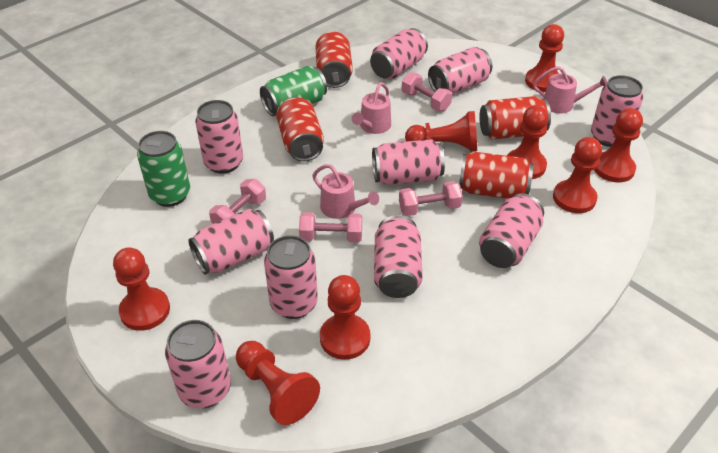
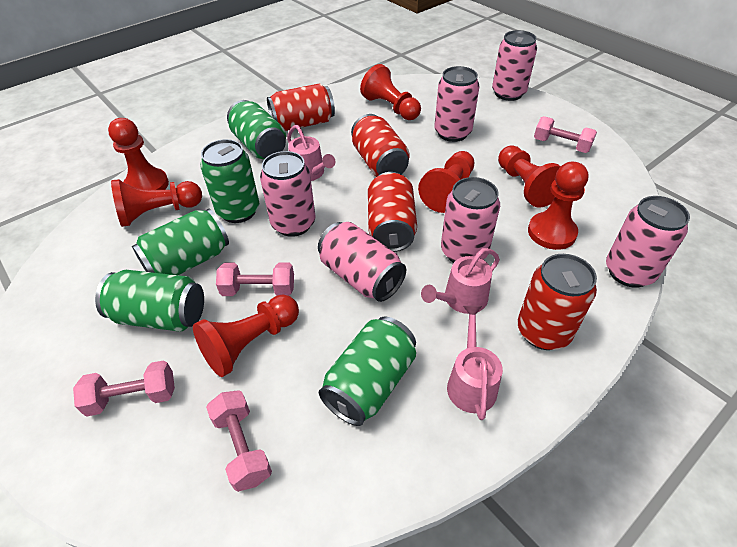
green can: [137,131,190,207] [260,66,327,116] = 2 -> [95,270,204,332] [132,209,229,275] [200,139,259,223] [227,100,286,159] [319,317,416,426] = 5
pink can: [165,320,231,408] [189,209,274,275] [195,100,243,174] [264,235,318,319] [370,28,428,79] [372,139,445,185] [374,215,422,298] [428,47,492,94] [479,193,544,268] [591,75,643,147] = 10 -> [260,151,315,237] [318,222,406,302] [434,66,480,142] [441,177,500,263] [492,30,537,101] [606,196,690,288] = 6
red pawn: [113,248,170,331] [236,341,320,425] [320,275,370,360] [405,111,477,152] [507,105,549,179] [525,24,564,92] [553,137,602,213] [594,108,643,182] = 8 -> [108,118,169,190] [111,179,202,227] [193,295,299,377] [360,64,421,120] [418,151,474,213] [498,145,561,208] [528,162,588,250] = 7

